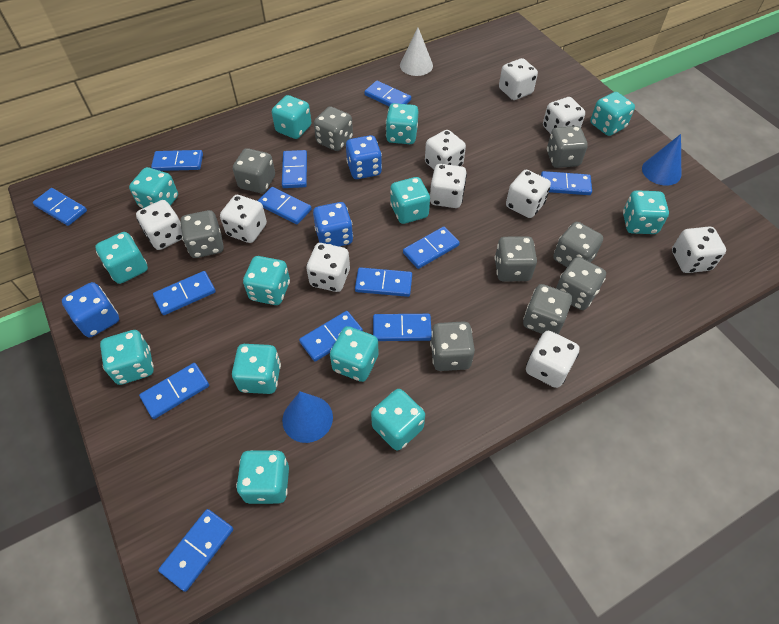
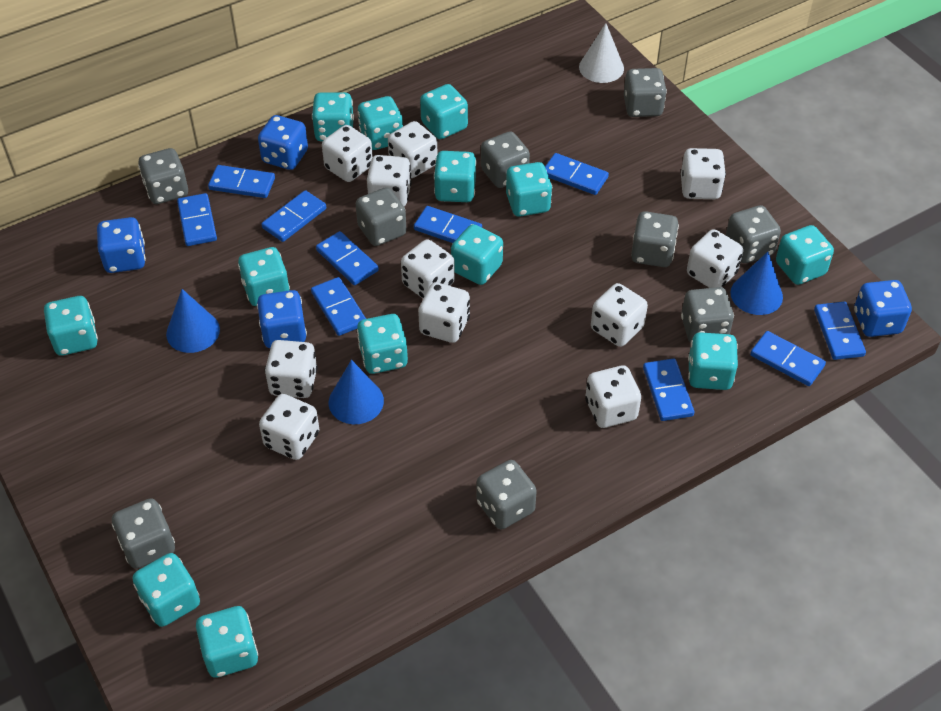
blue cone: [282,392,333,443] [642,134,681,186] = 2 -> [166,289,220,353] [329,360,384,424] [730,252,783,315] = 3
blue dice: [62,282,119,337] [313,202,353,247] [346,135,382,179] = 3 -> [97,217,146,273] [257,290,307,348] [258,115,308,170] [854,280,912,337] = 4
blue domino: [33,188,87,226] [139,363,209,419] [151,150,203,171] [153,271,216,315] [158,509,233,592] [258,187,312,225] [282,150,307,188] [299,311,363,362] [355,267,412,297] [364,81,411,106] [373,314,432,341] [403,227,460,269] [541,171,592,195] = 13 -> [177,193,217,246] [208,165,275,198] [261,190,326,242] [311,277,366,336] [316,231,379,285] [414,206,482,243] [545,153,609,195] [643,358,694,421] [750,331,826,386] [814,302,866,360] = 10
white dice: [136,200,182,250] [220,195,267,243] [306,243,350,292] [425,130,466,169] [430,164,467,208] [499,58,538,100] [506,170,551,218] [526,331,580,388] [543,97,585,134] [672,226,726,273] = 10 -> [259,394,320,460] [265,340,318,398] [322,125,373,182] [367,155,412,207] [388,121,437,178] [401,239,455,298] [418,282,470,343] [585,365,641,428] [591,283,648,347] [681,148,726,199] [687,229,743,288] = 11

